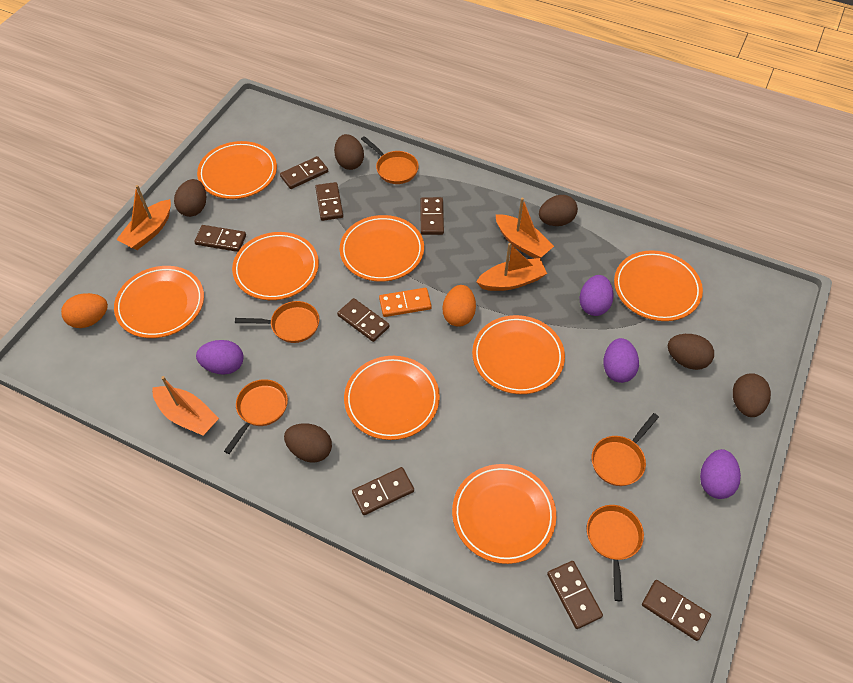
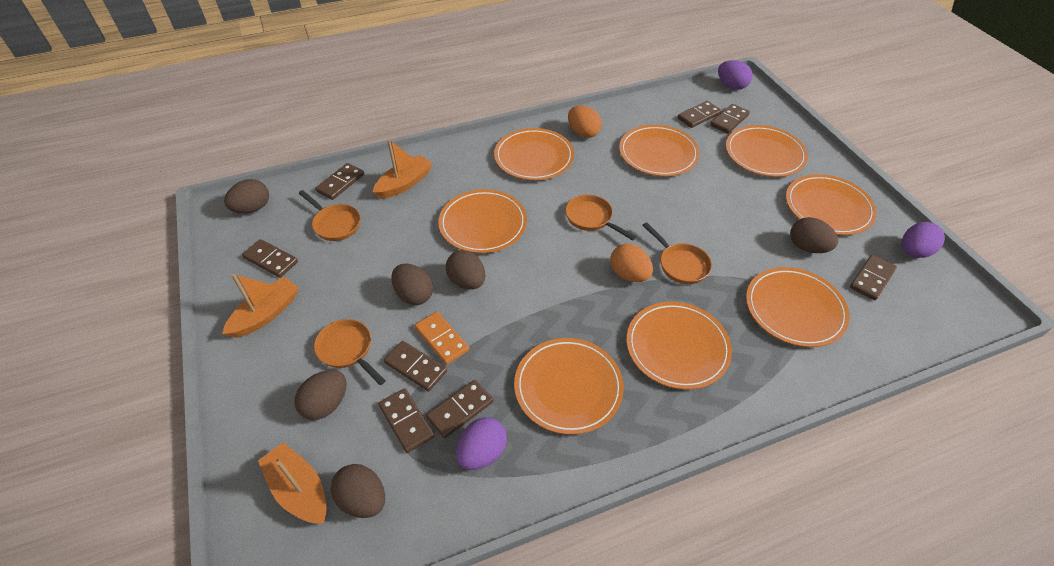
orange boat: [116,185,171,250] [152,376,219,436] [476,243,547,291] [495,198,554,259] = 4 -> [222,274,299,338] [258,442,327,524] [373,139,433,199] = 3
orange pan: [224,379,288,454] [235,301,319,343] [361,136,419,184] [587,505,644,601] [591,413,659,486] = 5 -> [299,190,361,241] [314,319,386,385] [565,195,636,241] [642,222,712,284] = 4
purple egg: [196,340,243,375] [579,275,614,316] [603,338,639,383] [700,449,741,499] = 4 -> [456,417,507,470] [718,60,753,90] [902,222,945,258] = 3

